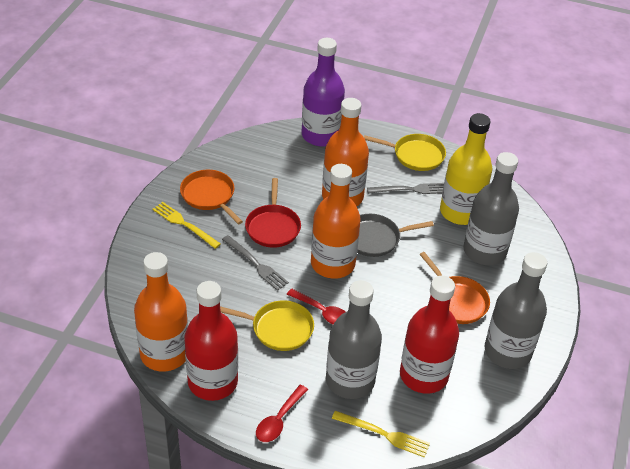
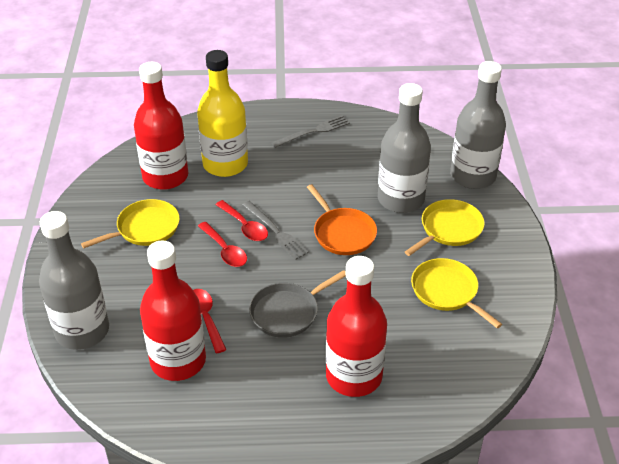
orange bottle: [134,252,188,371] [311,164,361,279] [322,98,369,206] = 3 -> none = 0
orange pan: [180,170,243,224] [419,252,490,324] = 2 -> [307,184,377,255] = 1
purple bottle: [302,38,345,147] = 1 -> none = 0
red bottle: [184,281,238,401] [400,276,459,394] = 2 -> [134,62,188,190] [140,240,206,381] [326,256,387,397] = 3
red pan: [245,178,301,248] = 1 -> none = 0
red spoon: [256,385,308,442] [286,289,346,324] = 2 -> [193,289,227,353] [198,222,247,267] [215,200,268,241] = 3
yellow fork: [153,202,221,249] [332,411,430,458] = 2 -> none = 0
yellow pan: [220,300,314,351] [364,134,446,171] = 2 -> [81,199,180,248] [405,199,485,256] [411,258,502,328] = 3

